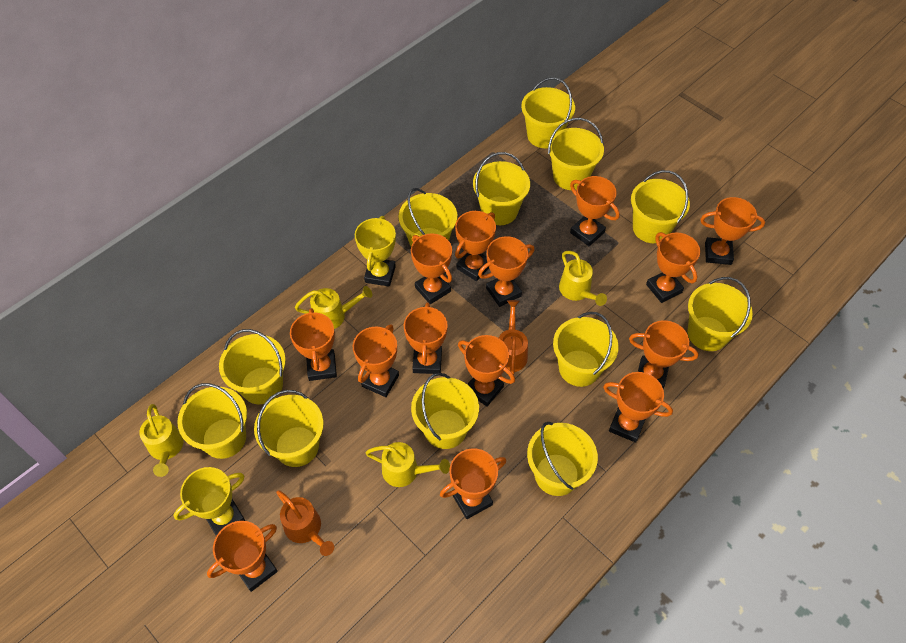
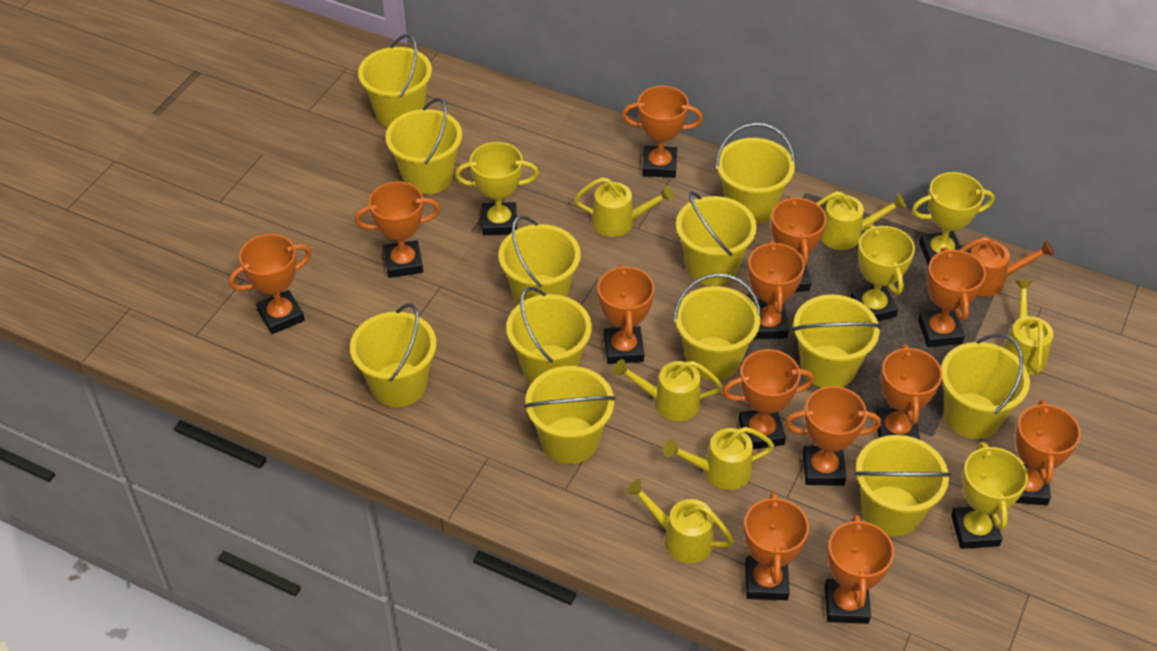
orange trophy: [207,521,278,592] [290,308,337,381] [353,325,399,397] [404,302,448,374] [411,233,452,304] [440,448,506,519] [455,211,496,281] [458,335,515,406] [478,236,534,307] [570,176,620,246] [603,372,673,443] [629,320,699,389] [646,232,700,303] [700,197,765,265] = 14 -> [229,234,311,334] [355,181,440,278] [598,264,654,364] [622,86,703,178] [723,349,814,449] [744,492,809,600] [748,240,805,339] [771,196,827,292] [785,386,881,486] [825,515,894,624] [876,344,942,440] [918,247,986,347] [1016,400,1081,505] = 13
orange watering can: [276,490,334,556] [499,300,528,375] = 2 -> [960,237,1054,297] = 1
yellow trophy: [174,467,245,536] [355,216,396,287] = 2 -> [455,142,539,235] [850,224,915,321] [912,172,995,266] [951,442,1028,549] = 4
yellow watering can: [139,404,184,477] [295,286,372,329] [365,442,450,487] [559,251,607,306] = 4 -> [574,177,674,237] [613,359,723,421] [626,479,734,563] [663,427,774,490] [817,191,906,250] [1003,281,1054,375] = 6

